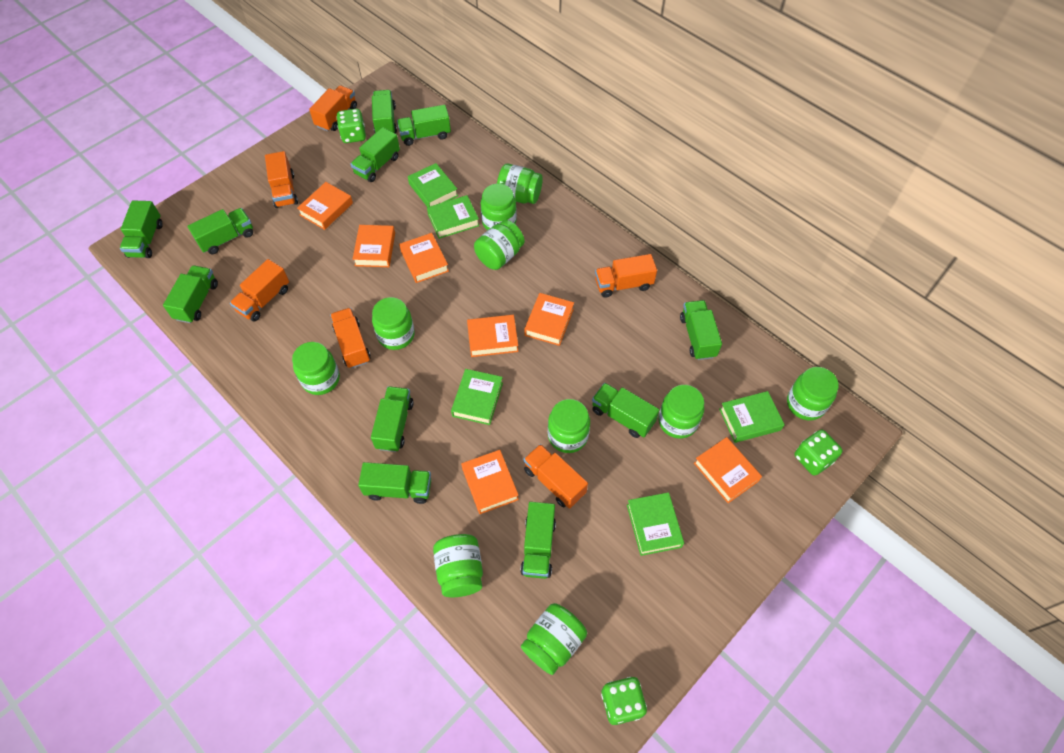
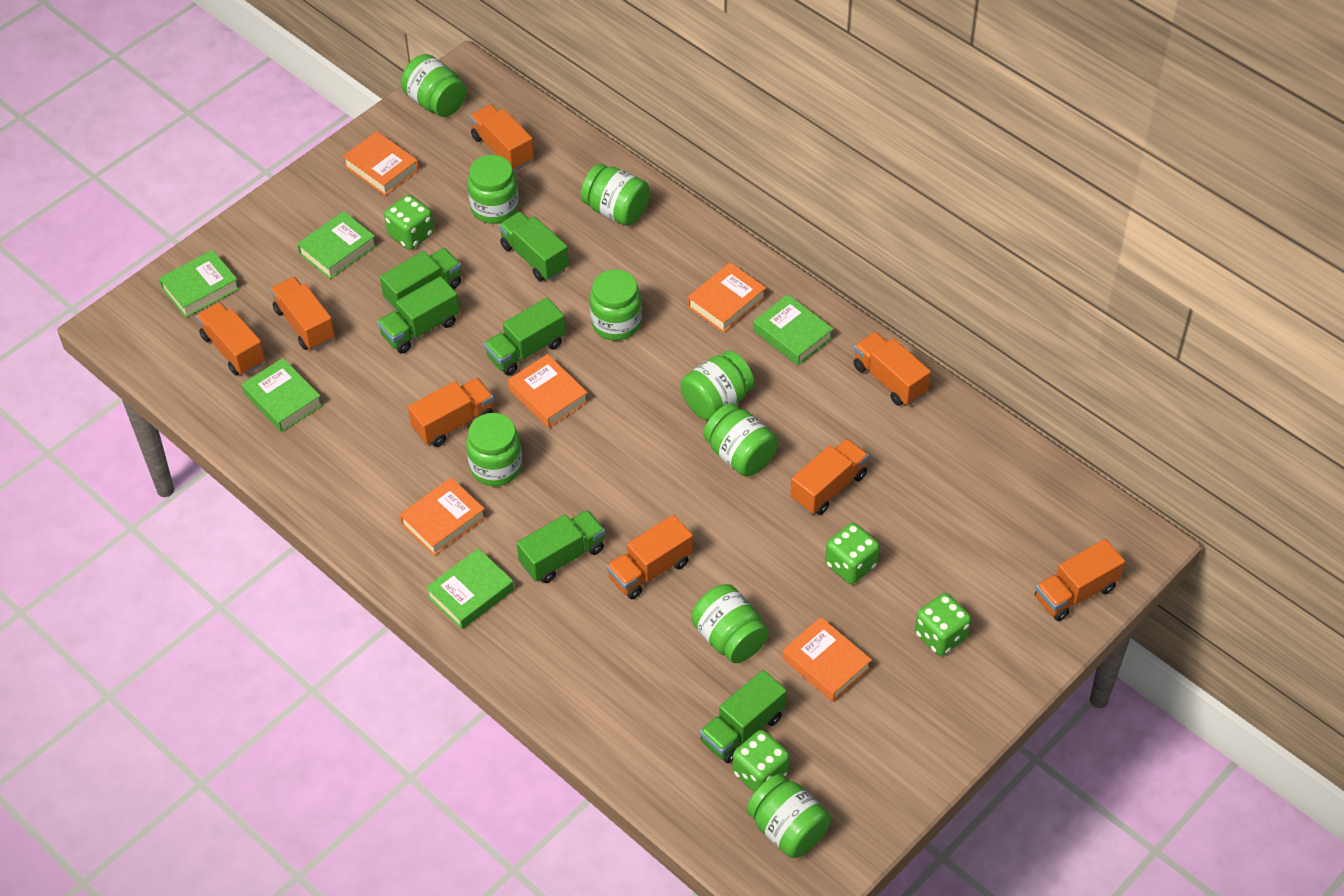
green dice: [336,109,366,143] [601,677,647,725] [794,429,843,476] = 3 -> [384,195,434,250] [733,730,790,793] [825,523,880,584] [915,593,971,656] = 4
green jar: [292,342,340,395] [372,297,415,350] [433,534,483,597] [474,220,525,270] [481,184,517,230] [497,164,543,204] [521,603,587,675] [548,399,590,453] [658,385,704,439] [787,367,839,420] = 10 -> [401,54,467,117] [466,413,522,486] [468,155,519,224] [581,164,650,226] [590,269,642,340] [680,351,754,421] [691,584,769,663] [703,403,778,477] [747,774,831,858] = 9
green truck: [120,200,163,258] [163,265,218,323] [187,208,253,254] [350,127,400,182] [358,462,431,504] [371,386,414,452] [372,90,397,133] [397,105,451,146] [520,502,556,579] [592,383,659,438] [680,300,722,360] = 11 -> [377,276,460,354] [380,248,461,313] [484,298,566,376] [499,212,569,281] [517,510,605,583] [700,670,787,763] = 6
orange book: [297,182,353,230] [353,225,395,267] [399,233,449,283] [461,450,519,514] [467,315,519,357] [524,293,574,346] [694,437,762,503] = 7 -> [343,131,419,196] [399,477,486,556] [508,354,588,428] [688,263,766,333] [782,617,872,702] = 5
orange truck: [230,259,289,321] [265,151,298,208] [309,85,357,132] [330,308,371,368] [524,444,588,509] [595,254,657,298] = 6 -> [196,302,265,375] [270,277,335,350] [408,378,494,447] [470,105,534,171] [606,515,693,599] [790,439,869,515] [854,332,931,406] [1035,539,1125,621] = 8

